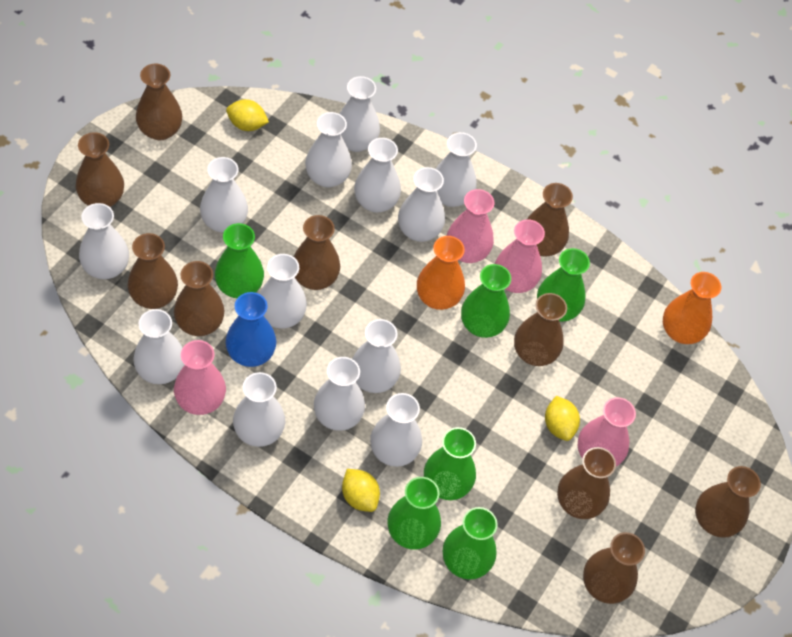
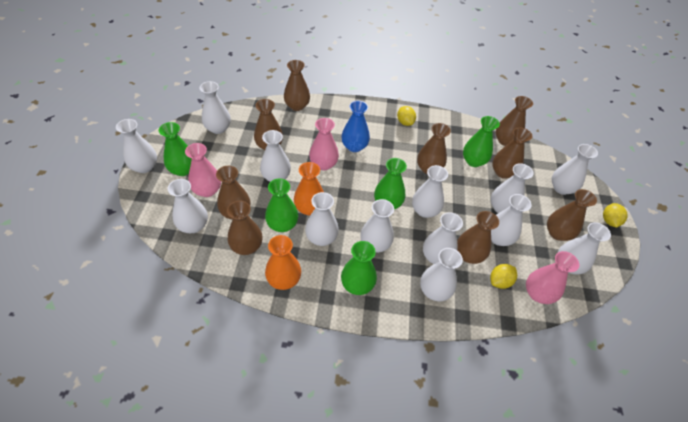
brown vase: [76,132,124,207] [128,233,178,309] [136,64,182,140] [174,261,224,336] [294,215,340,290] [514,293,567,366] [527,183,573,256] [557,447,616,519] [583,532,645,604] [695,466,761,538] = 10 -> [216,166,251,219] [227,201,262,255] [254,99,283,150] [284,60,310,111] [417,123,451,174] [457,211,499,264] [492,128,532,179] [495,96,533,146] [547,189,597,241] = 9
green vase: [215,223,264,298] [388,477,441,550] [424,427,476,500] [443,507,498,580] [461,264,511,338] [537,248,590,322] = 6 -> [159,122,192,176] [265,178,298,232] [341,241,377,295] [374,158,407,209] [463,116,500,167] = 5
pink vase: [174,340,226,415] [447,189,494,263] [495,219,545,293] [578,397,636,466] = 4 -> [185,143,221,197] [309,118,339,170] [526,251,579,304] = 3

